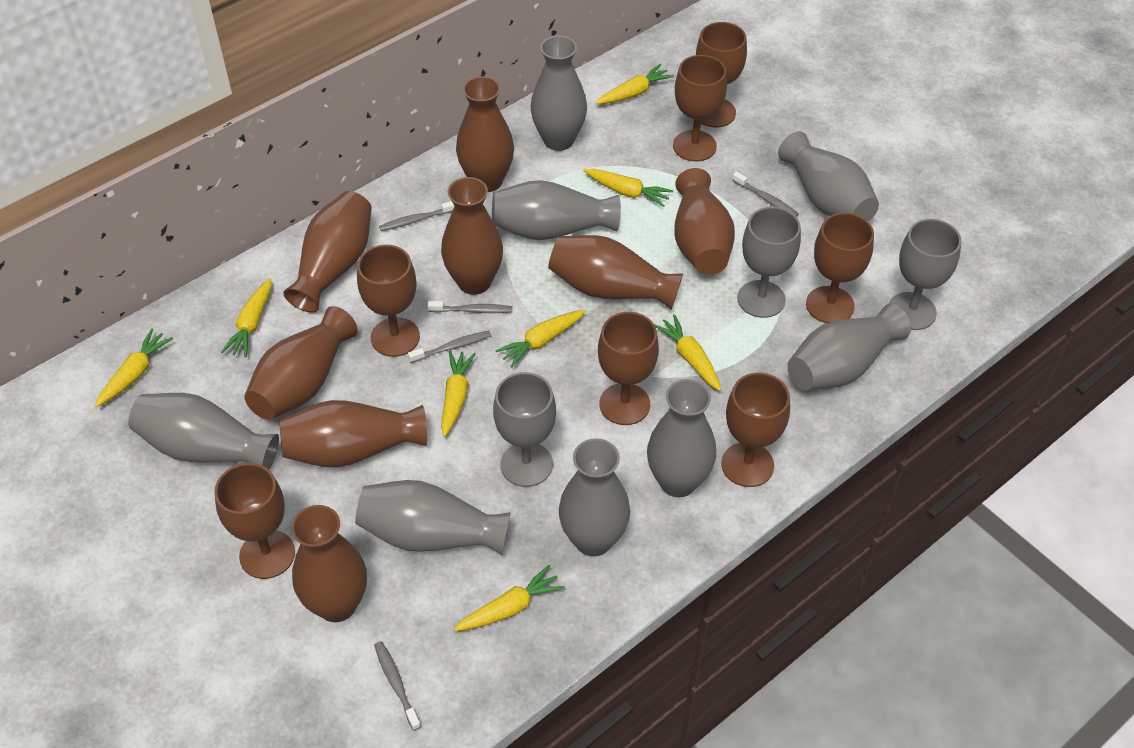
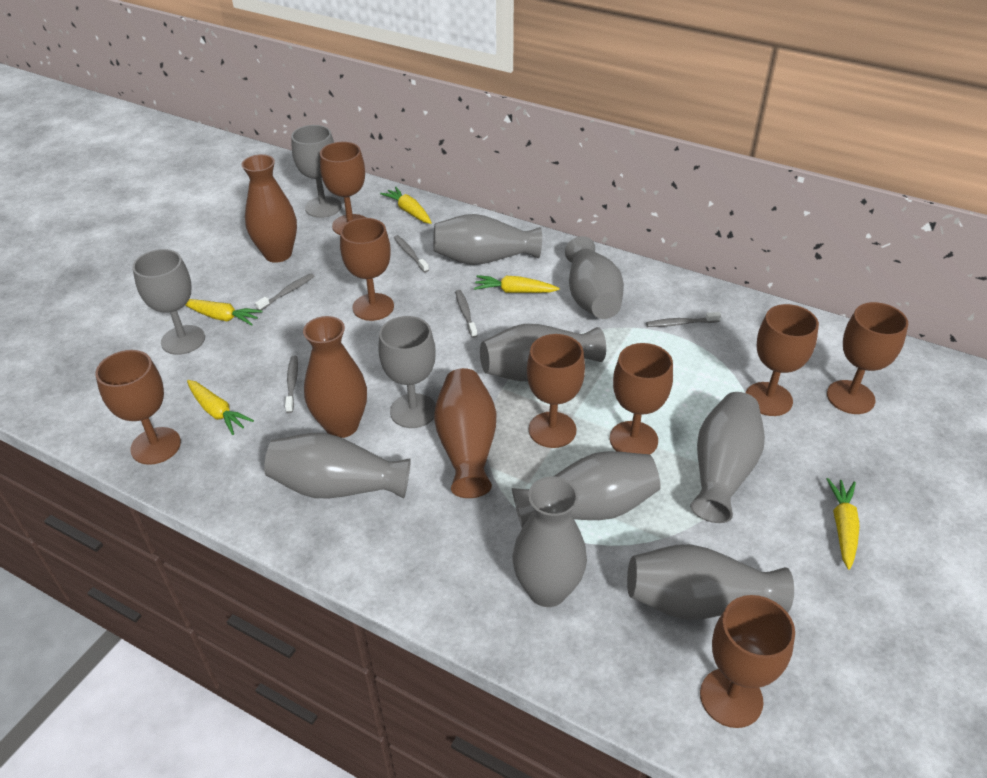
brown goblet: [214,463,295,579] [357,245,420,357] [598,312,659,425] [673,55,727,162] [696,22,747,128] [721,373,790,487] [806,213,874,323] = 7 -> [95,350,181,465] [320,142,366,235] [340,218,394,321] [527,334,585,448] [610,343,673,454] [700,595,795,728] [746,304,819,416] [827,302,908,414] = 8
brown vase: [245,306,358,420] [279,400,427,467] [283,191,372,313] [291,505,367,622] [441,177,503,295] [456,76,514,192] [548,235,683,310] [674,168,735,275] = 8 -> [241,154,297,263] [303,316,367,438] [434,368,496,498] = 3
yellow carrot: [95,328,173,407] [221,278,271,357] [441,351,476,437] [454,565,565,631] [495,310,585,368] [583,169,673,207] [596,64,674,104] [654,314,721,391] = 8 -> [185,299,263,325] [187,380,254,435] [380,187,432,224] [474,275,559,293] [827,478,860,569] = 5

